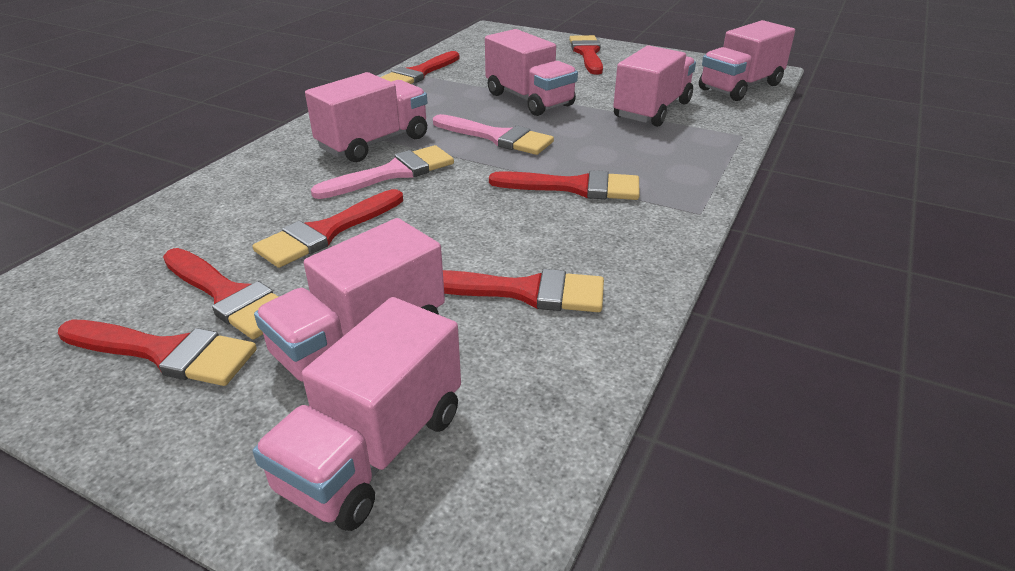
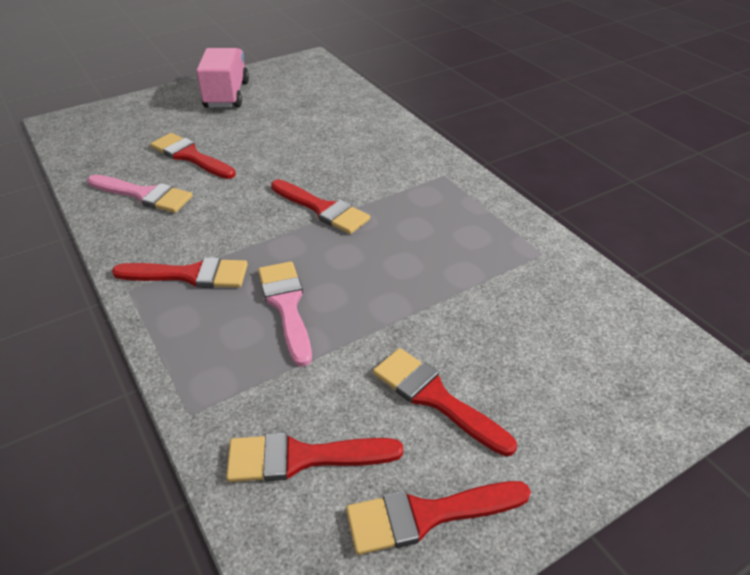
pink truck: [253,297,461,531] [254,218,445,382] [305,72,427,162] [485,29,578,116] [613,45,696,127] [699,20,795,101] = 6 -> [196,48,249,108] = 1
red brush: [58,320,257,386] [163,248,278,340] [253,189,403,268] [381,51,460,84] [443,269,604,312] [489,170,640,200] [569,35,603,74] = 7 -> [112,257,248,288] [150,133,236,179] [226,432,403,482] [271,179,370,234] [346,481,531,555] [373,348,517,456] = 6

